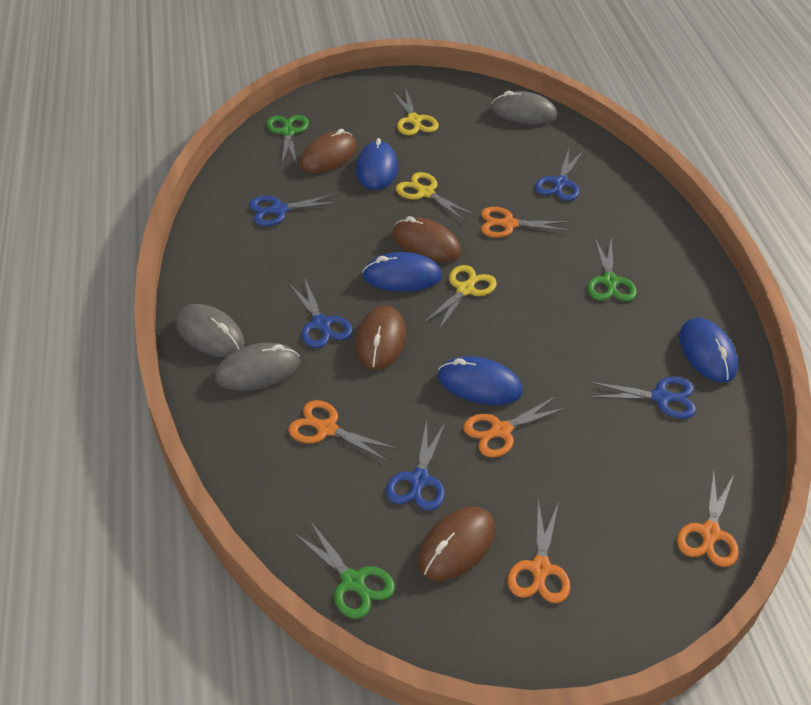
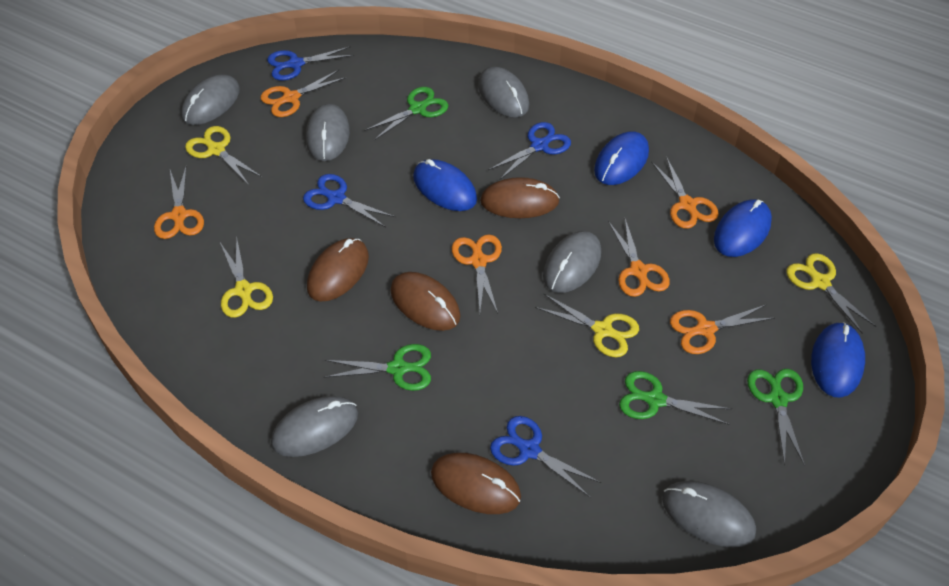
blue scissors: [249,194,341,226] [289,277,353,348] [386,420,446,511] [535,149,584,201] [589,377,696,419] = 5 -> [267,46,354,81] [303,174,395,227] [488,122,571,180] [490,416,601,498] = 4
green scissors: [267,115,309,165] [293,521,395,619] [587,237,637,301] = 3 -> [324,344,431,391] [364,87,448,140] [619,371,732,425] [747,369,805,466] = 4
grey mouse: [176,304,245,357] [215,343,300,391] [491,91,557,124] = 3 -> [181,75,240,125] [271,396,358,457] [306,104,350,161] [478,67,529,118] [543,231,601,293] [662,481,756,548] = 6
orange scissors: [288,400,398,462] [463,396,568,458] [481,207,572,238] [507,500,570,603] [677,469,739,567] = 5 -> [154,167,204,239] [261,70,347,117] [452,235,502,313] [608,219,670,297] [651,156,719,229] [670,304,775,354] = 6
yellow scissors: [392,90,439,136] [396,172,477,222] [423,265,497,331] = 3 -> [185,126,262,185] [220,238,273,318] [535,294,639,357] [786,253,876,334] = 4

